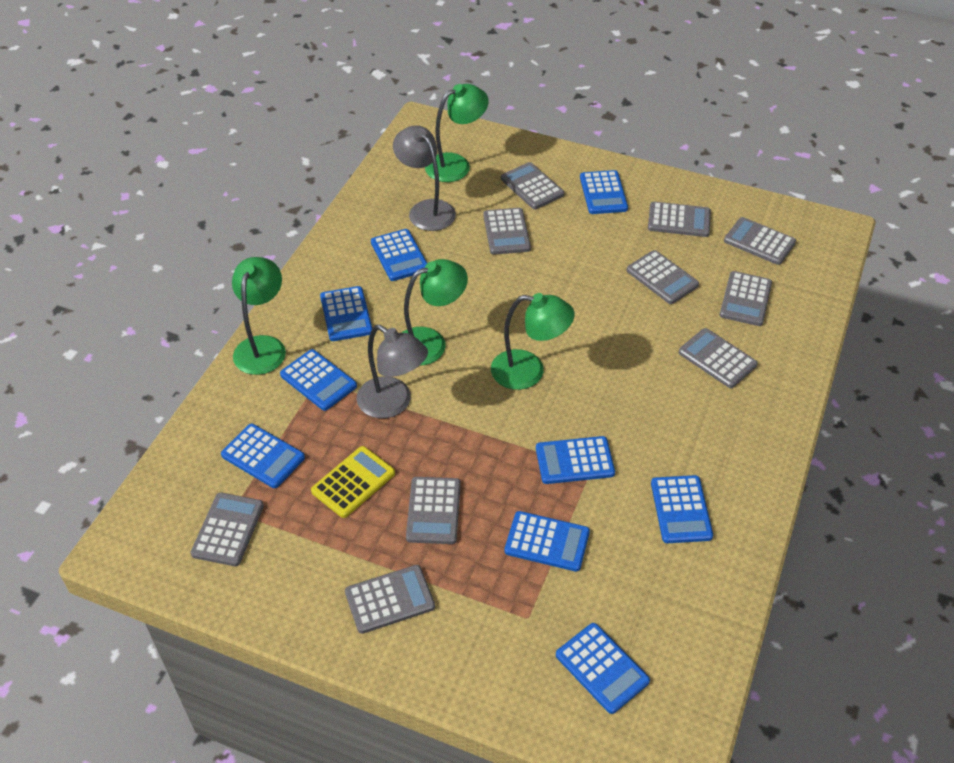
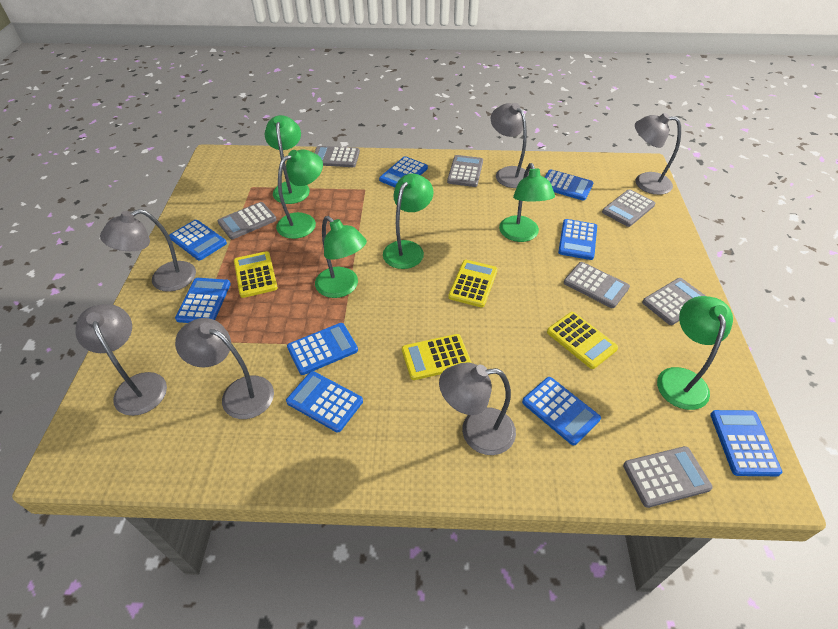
green lamp: [232,257,286,375] [402,259,468,366] [425,84,489,182] [491,293,575,390] = 4 -> [265,115,310,204] [276,149,323,239] [315,216,367,298] [383,174,434,269] [499,163,555,242] [657,296,733,410] = 6
grey calculator: [191,493,264,566] [345,565,435,634] [406,477,461,544] [483,208,531,255] [501,162,564,209] [627,250,699,304] [648,202,711,237] [679,328,758,388] [720,271,772,326] [724,217,796,265] = 10 -> [217,202,277,239] [314,146,360,167] [447,155,483,187] [564,262,630,308] [602,189,655,227] [623,446,713,508] [642,278,706,325] = 7
grey lamp: [356,325,428,418] [393,125,456,231] = 2 -> [75,304,167,416] [100,209,196,292] [175,318,274,419] [439,362,516,455] [491,103,529,188] [635,113,681,195] = 6
yellow calculator: [311,446,395,518] = 1 -> [234,251,278,298] [402,334,471,380] [448,260,498,308] [547,312,618,369] = 4

